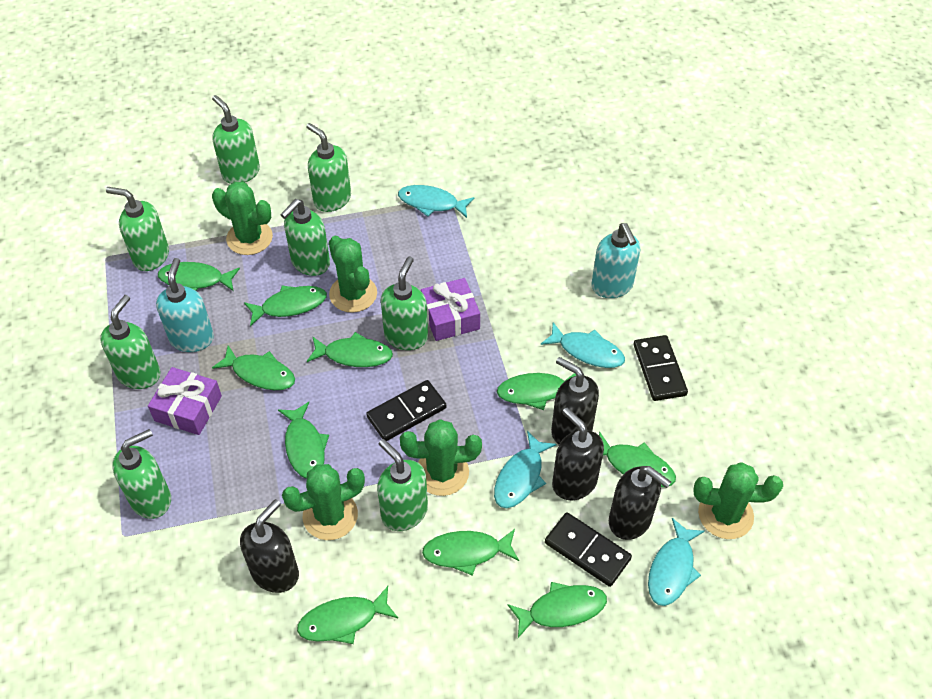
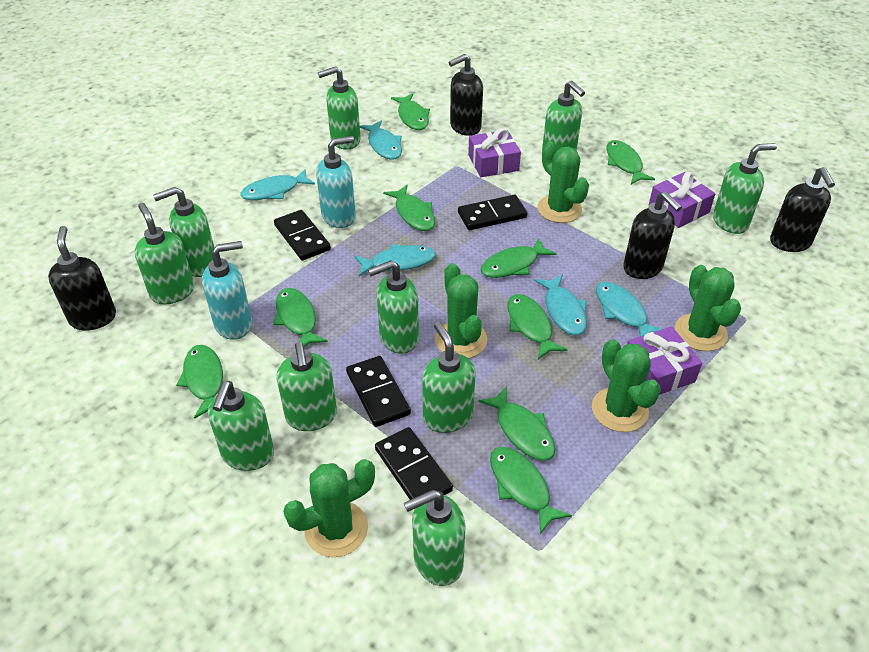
black domino: [366,380,446,441] [545,512,632,587] [634,335,688,401] = 3 -> [274,210,331,261] [346,356,411,427] [375,427,453,500] [458,195,527,230] = 4
green fish: [158,262,240,291] [212,345,295,390] [244,286,327,326] [278,402,329,479] [297,586,398,644] [307,332,393,367] [422,529,519,576] [497,373,576,410] [508,582,607,638] [599,431,676,487] = 10 -> [176,345,223,419] [273,288,328,347] [383,185,435,231] [391,93,430,130] [478,386,555,461] [481,238,556,278] [490,447,572,534] [508,294,568,359] [606,140,655,184] = 9
green soap dispenser: [100,295,161,389] [106,187,169,271] [112,429,171,519] [212,95,260,184] [280,199,330,276] [306,123,351,212] [377,439,428,531] [381,257,428,350] = 8 -> [135,203,194,304] [153,187,214,277] [208,381,274,471] [277,342,337,431] [318,66,361,150] [368,260,419,354] [404,490,465,586] [422,322,476,433] [542,81,585,151] [713,143,777,234] = 10
purple gift: [148,367,222,435] [421,278,480,341] = 2 -> [468,128,521,177] [627,326,702,395] [648,172,715,228] = 3
turquoise fish: [398,185,474,218] [494,431,557,508] [541,322,625,368] [648,518,705,606] = 4 -> [240,169,315,200] [354,244,436,276] [360,120,402,160] [534,274,587,335] [596,282,662,336] = 5

